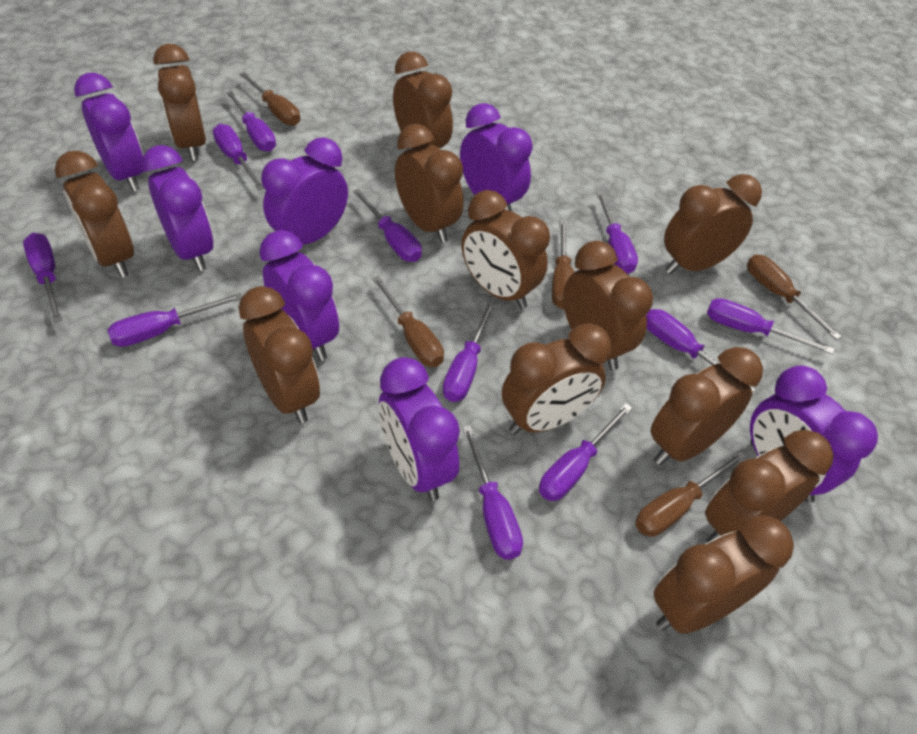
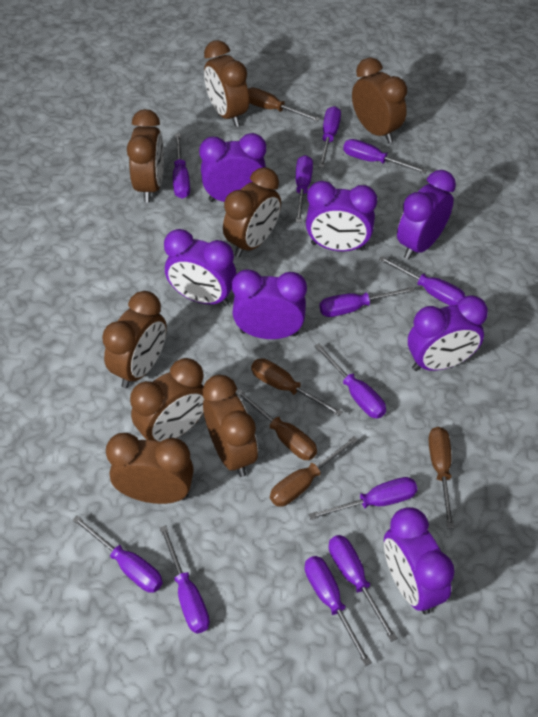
brown clock: [55,151,134,278] [153,44,206,161] [239,286,320,424] [393,52,453,148] [395,124,463,243] [462,190,550,309] [502,324,612,435] [563,241,653,370] [651,347,763,465] [654,515,794,634] [664,174,762,274] [705,430,834,543] = 12 -> [102,291,167,388] [106,433,194,504] [127,109,164,203] [130,358,204,442] [202,375,258,477] [204,40,249,127] [223,167,281,257] [352,57,407,143] = 8
purple screwdriver: [23,233,62,323] [107,293,242,347] [213,124,265,190] [226,91,276,152] [353,189,422,262] [443,301,495,402] [462,425,523,560] [539,403,633,501] [596,192,638,274] [646,309,755,393] [707,298,834,354] = 11 -> [72,515,163,593] [160,525,210,634] [173,134,190,199] [296,155,313,223] [305,556,372,666] [308,477,417,520] [314,344,386,419] [319,106,341,168] [319,287,415,317] [329,535,397,642] [343,139,427,173] [379,256,465,306] = 12

